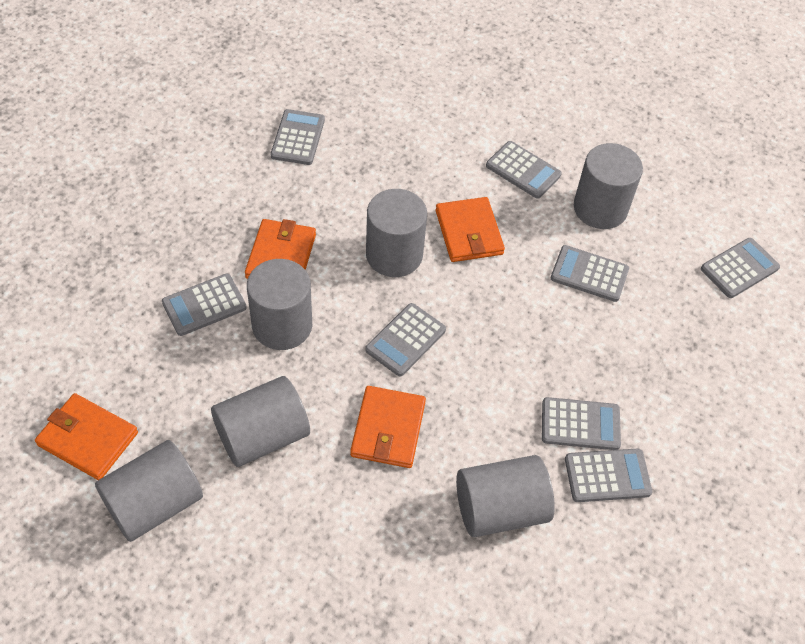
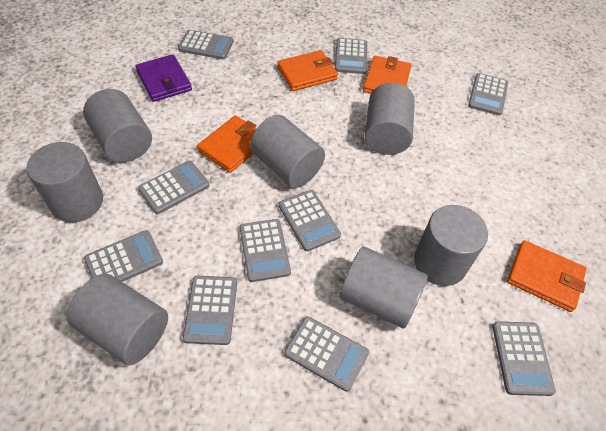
grey calculator: [162,274,247,336] [271,109,325,165] [365,303,446,376] [486,141,562,199] [542,397,621,450] [551,245,629,302] [565,448,652,502] [701,238,780,298] = 8 -> [84,230,163,282] [138,161,209,214] [178,30,233,59] [183,276,237,345] [239,219,291,282] [279,190,341,252] [284,316,369,392] [335,38,367,74] [468,73,508,115] [492,321,556,396] = 10
grey cylinder: [95,440,203,542] [211,376,310,467] [247,259,312,350] [366,189,427,277] [456,455,555,537] [574,143,643,229] = 6 -> [27,142,103,223] [67,274,168,365] [83,89,152,162] [250,115,325,188] [339,246,428,328] [365,83,415,155] [414,205,488,286] = 7
purple wallet: none = 0 -> [135,54,192,102] = 1

